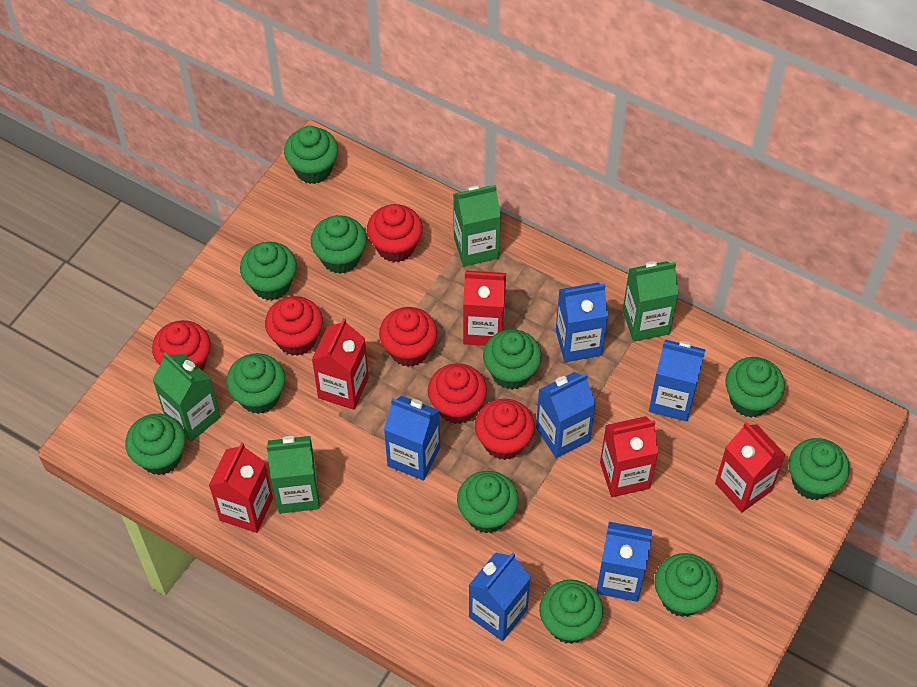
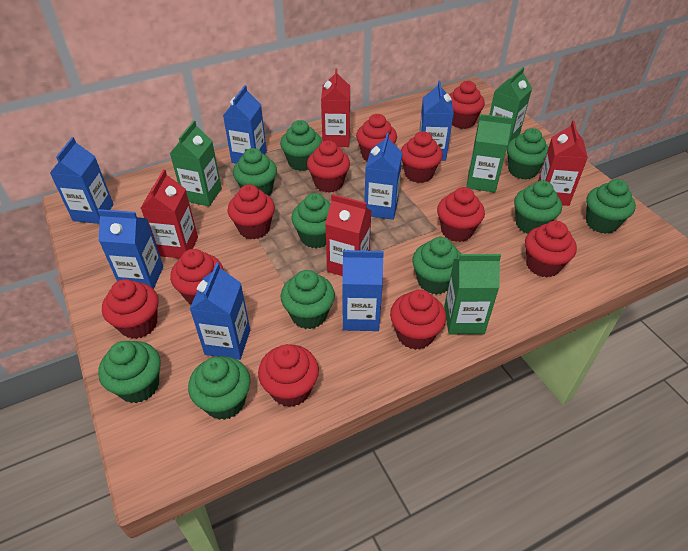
blue carton: [384,396,440,481] [469,552,531,641] [536,372,596,458] [556,283,608,362] [596,522,652,602] [649,339,706,422] = 6 -> [50,137,114,224] [98,209,163,289] [190,263,250,360] [223,85,267,164] [342,250,384,331] [364,133,402,220] [419,81,454,161] = 7
green cupcake: [125,414,186,475] [226,353,285,414] [240,242,297,300] [284,126,338,184] [311,215,367,274] [457,471,519,533] [483,329,542,390] [539,580,603,644] [654,553,718,617] [726,357,785,418] [788,438,850,500] = 11 -> [98,341,161,403] [188,356,251,420] [233,148,277,196] [280,120,322,171] [281,270,335,329] [291,193,331,248] [412,237,461,295] [507,128,549,180] [514,180,562,234] [586,179,636,234] = 10
red carton: [209,442,273,533] [312,318,369,410] [463,271,506,346] [600,416,659,497] [715,422,786,512] = 5 -> [141,169,198,258] [321,68,350,147] [325,194,372,276] [538,121,588,206] = 4
red cupcake: [152,320,211,370] [265,296,323,356] [367,204,423,263] [379,307,437,367] [428,363,487,424] [475,399,535,460] = 6 -> [102,279,159,339] [170,249,224,304] [228,185,275,239] [258,344,319,407] [307,140,350,193] [356,114,397,162] [390,289,446,350] [401,131,443,183] [437,187,485,242] [449,81,485,129] [525,221,577,277] = 11

